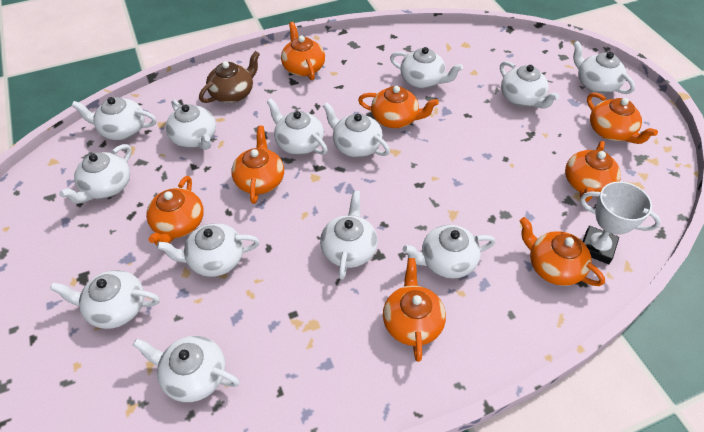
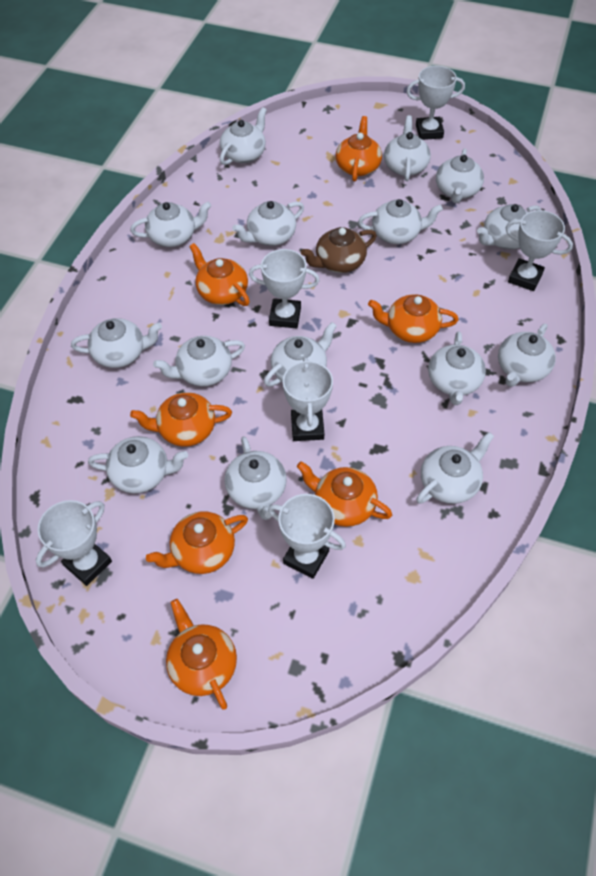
orange teapot: [146,176,204,246] [231,126,284,204] [281,22,325,80] [358,86,439,128] [383,258,446,362] [520,217,605,286] [565,141,621,202] [587,93,658,144] = 8 -> [130,392,232,447] [146,511,248,574] [166,599,237,710] [189,243,250,306] [297,461,392,527] [336,116,382,182] [368,294,459,343] = 7
white teapot: [50,270,160,329] [59,144,132,204] [72,97,156,140] [133,336,240,402] [157,223,260,277] [165,100,216,150] [267,99,328,155] [320,190,378,280] [323,103,390,158] [390,47,463,88] [403,225,495,278] [500,61,559,109] [573,41,635,94] = 13 -> [71,318,162,368] [88,436,188,493] [130,202,211,247] [153,336,245,386] [220,107,267,165] [225,436,287,520] [232,201,304,246] [264,322,337,386] [358,199,443,244] [384,115,431,181] [416,432,494,504] [428,331,486,405] [436,148,484,203] [477,204,541,249] [498,323,556,387] = 15
white trophy: [580,181,661,264] = 1 -> [36,500,112,586] [249,249,320,328] [268,494,346,579] [283,358,333,441] [406,66,465,140] [505,210,573,291] = 6

